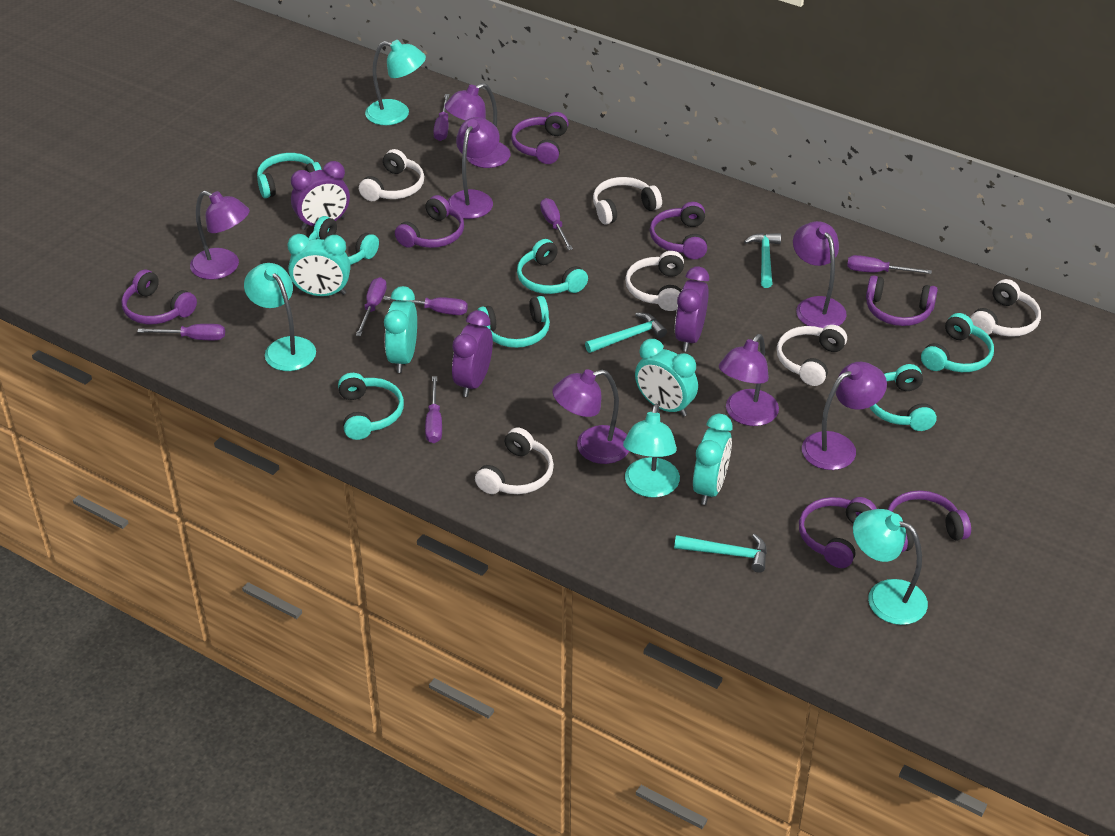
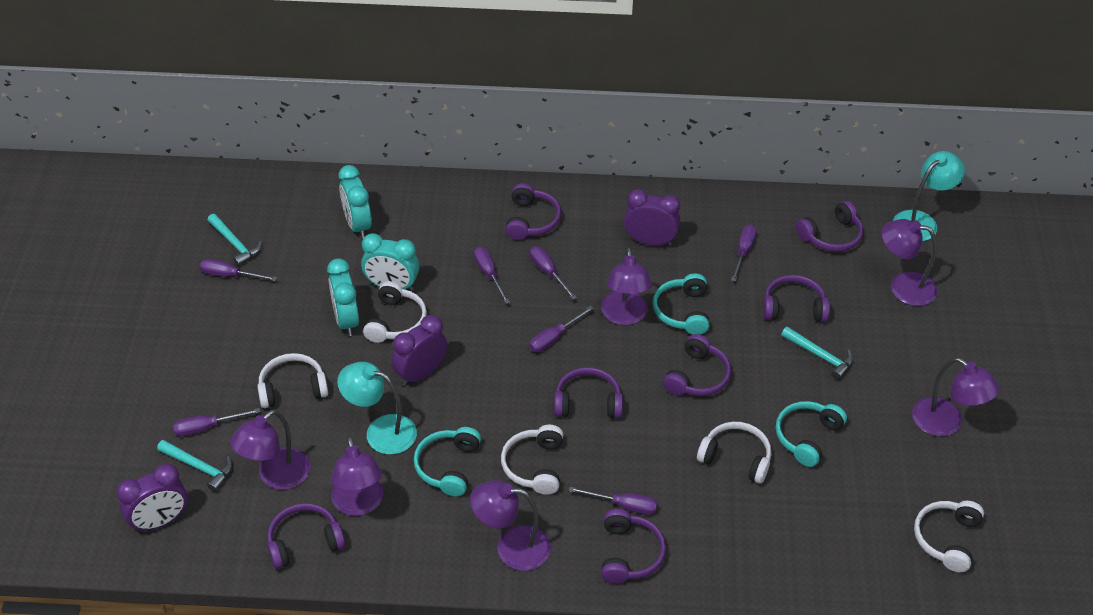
purple lamp: [190,191,250,280] [444,83,511,168] [448,117,500,219] [552,369,629,464] [719,334,779,426] [793,221,847,328] [802,362,887,470] = 7 -> [230,410,311,490] [331,436,383,516] [470,480,551,571] [601,247,652,325] [881,219,938,306] [912,357,1000,436] = 6
turquoise clock: [288,234,350,296] [384,286,417,373] [635,339,698,417] [693,414,732,505] = 4 -> [327,258,359,336] [339,165,372,239] [361,233,419,291] = 3
turquoise headphones: [257,153,322,198] [309,216,379,265] [338,373,404,440] [478,296,550,348] [517,239,588,294] [869,364,937,431] [921,313,994,372] = 7 -> [414,427,481,496] [653,273,709,335] [776,401,847,467] = 3
turquoise lamp: [244,263,316,371] [365,40,426,125] [623,403,680,498] [853,509,928,625] = 4 -> [337,362,417,455] [893,151,965,241] = 2
white headphones: [359,149,424,201] [475,427,554,494] [593,177,662,225] [625,251,684,311] [777,325,847,386] [970,279,1041,337] = 6 -> [257,353,328,408] [363,281,427,343] [501,425,563,495] [697,422,771,484] [914,501,984,572] = 5

